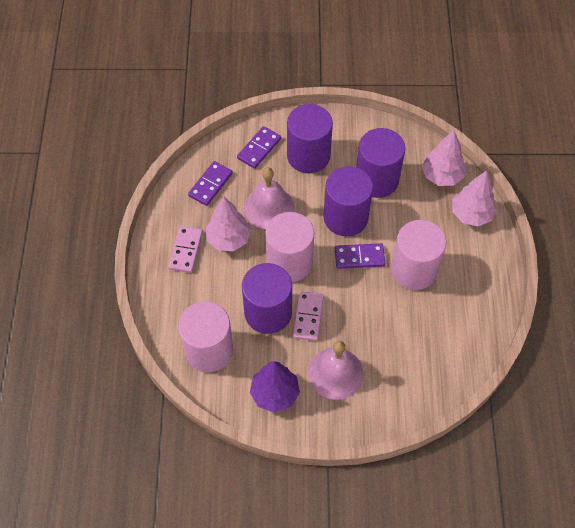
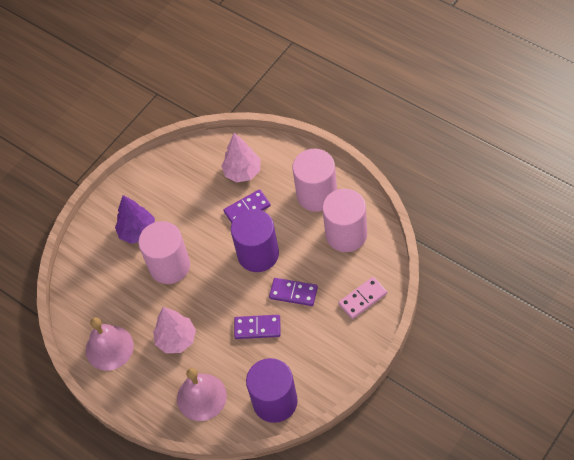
pink domino: [168,226,203,273] [293,291,324,341] = 2 -> [338,277,387,319] = 1
pink tree: [206,197,251,251] [422,130,465,186] [452,170,497,226] = 3 -> [153,307,196,353] [221,133,261,182] = 2
purple cylinder: [242,263,292,334] [287,104,333,174] [323,166,373,236] [356,128,405,198] = 4 -> [231,209,279,272] [246,358,298,423] = 2

